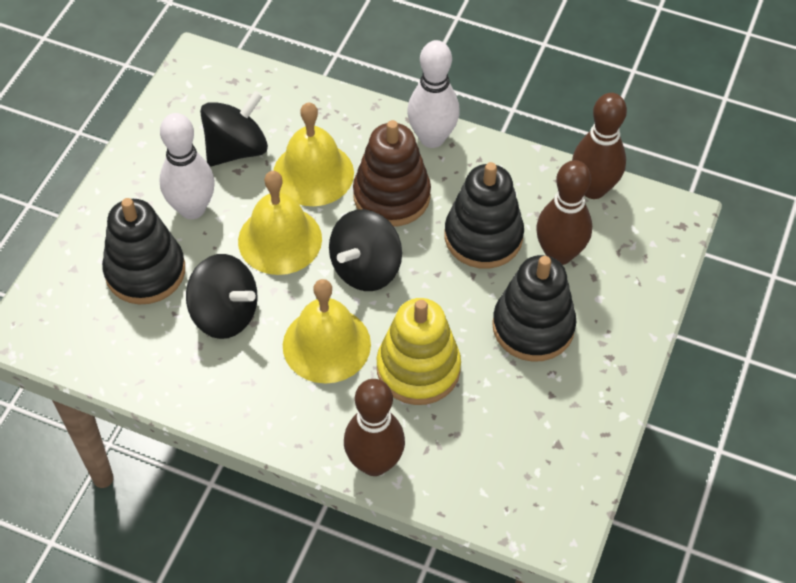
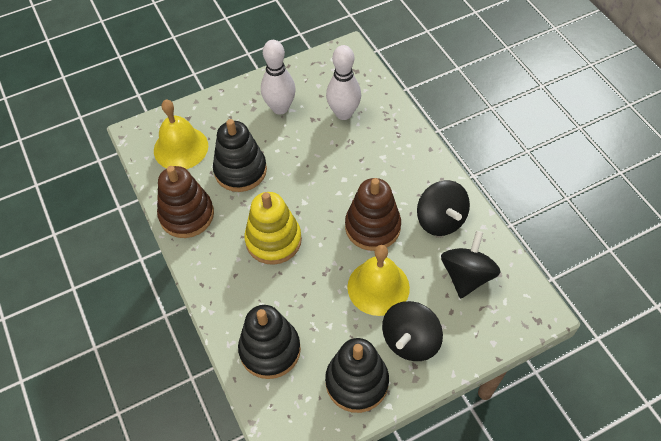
brown bowling pin: [344,379,405,476] [536,160,592,265] [572,93,627,199] = 3 -> none = 0
brown stacking toy: [353,120,431,227] = 1 -> [157,166,214,238] [345,178,401,251] = 2
yellow bell: [238,171,322,275] [273,102,354,206] [283,279,371,384] = 3 -> [154,99,208,169] [347,245,410,316] = 2

